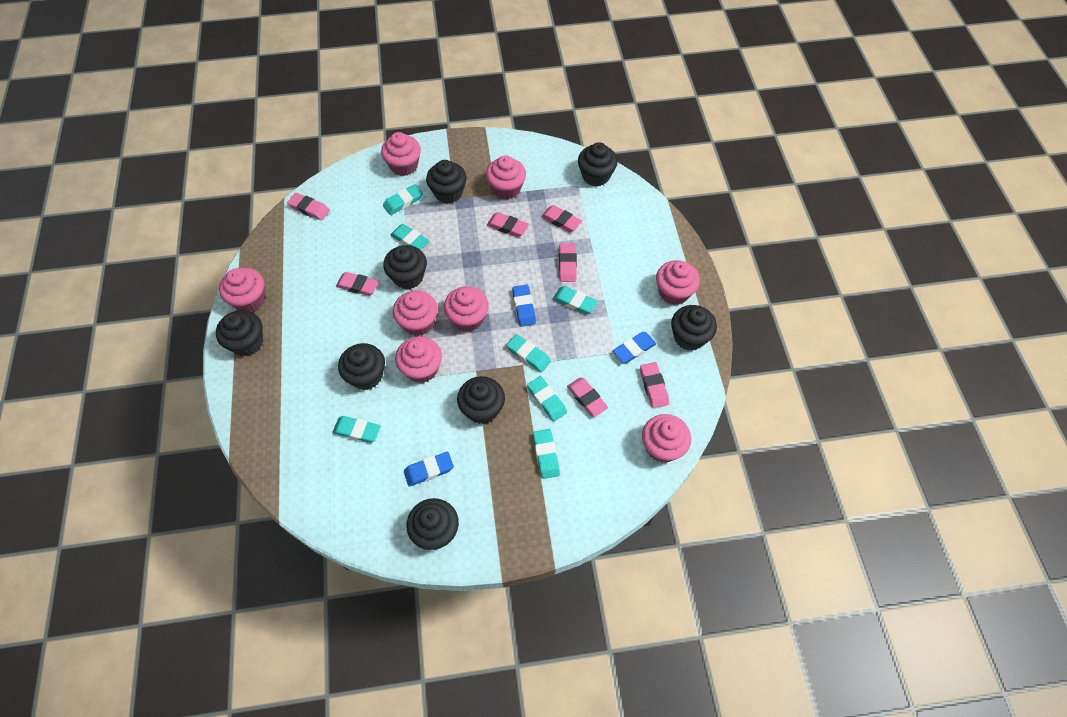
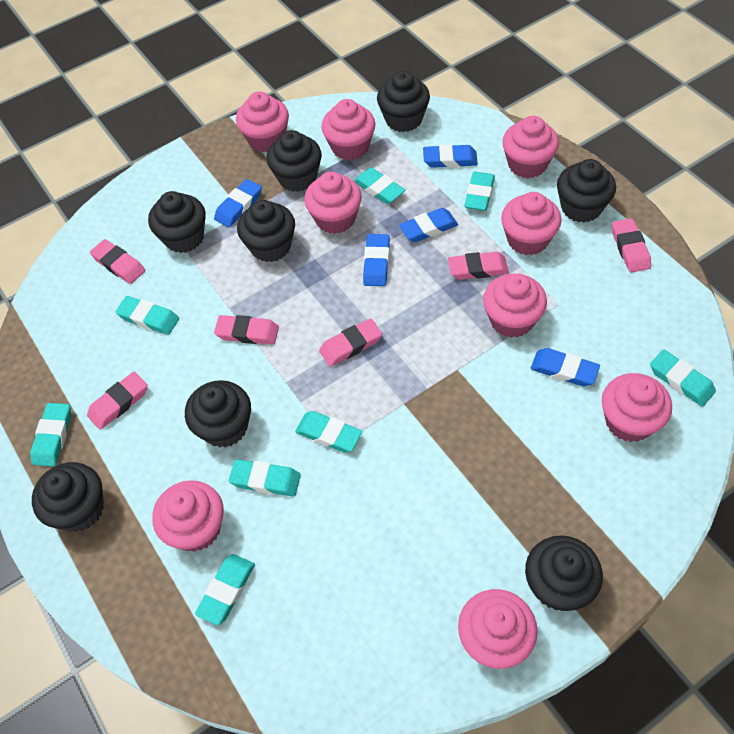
blue eraser: [404,452,454,487] [512,285,536,326] [613,332,656,363] = 3 -> [214,179,262,227] [363,234,390,286] [399,208,458,242] [423,144,478,168] [531,348,600,386] = 5
pink cupcake: [219,268,265,312] [381,132,421,176] [393,290,438,336] [395,336,442,383] [444,286,489,332] [486,155,526,199] [642,414,691,463] [656,260,700,305] = 8 -> [152,480,224,552] [236,91,289,152] [304,171,362,234] [321,99,375,160] [458,589,538,669] [483,273,547,338] [501,192,562,255] [502,116,559,178] [602,373,672,442] = 9
pink eraser: [287,193,330,220] [336,272,379,296] [487,212,529,237] [541,205,582,232] [559,243,577,282] [567,377,608,417] [640,362,669,408] = 7 -> [87,372,148,430] [90,239,145,284] [214,315,279,344] [319,319,382,366] [448,252,509,280] [612,218,651,272] = 6
turquoise eraser: [332,416,381,443] [383,184,423,215] [390,224,430,250] [506,334,551,372] [527,376,567,422] [533,429,560,479] [553,286,598,314] = 7 -> [30,403,71,467] [116,296,179,335] [195,554,255,625] [229,459,301,497] [295,411,362,453] [353,167,405,204] [464,172,495,211] [650,349,716,407] = 8

